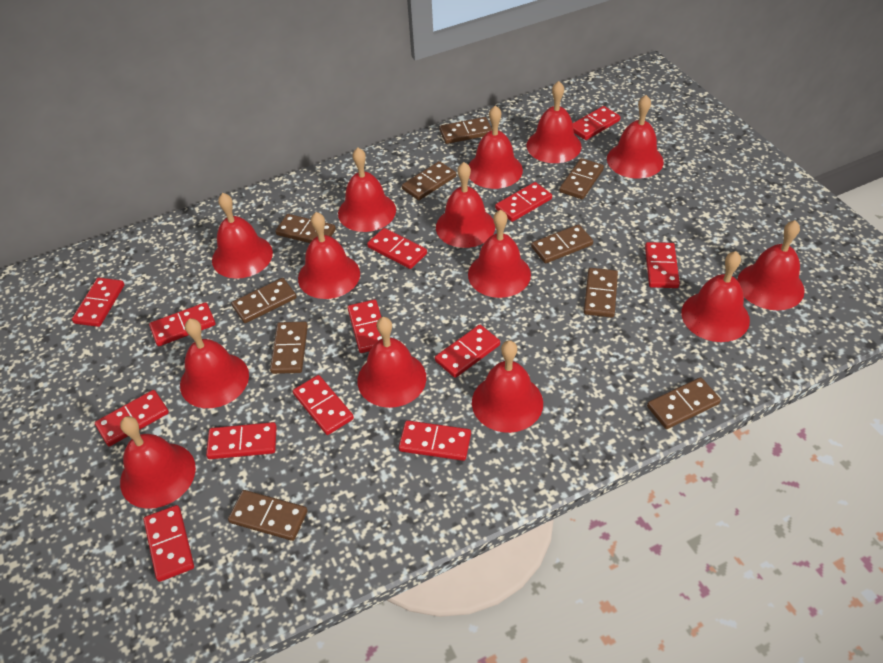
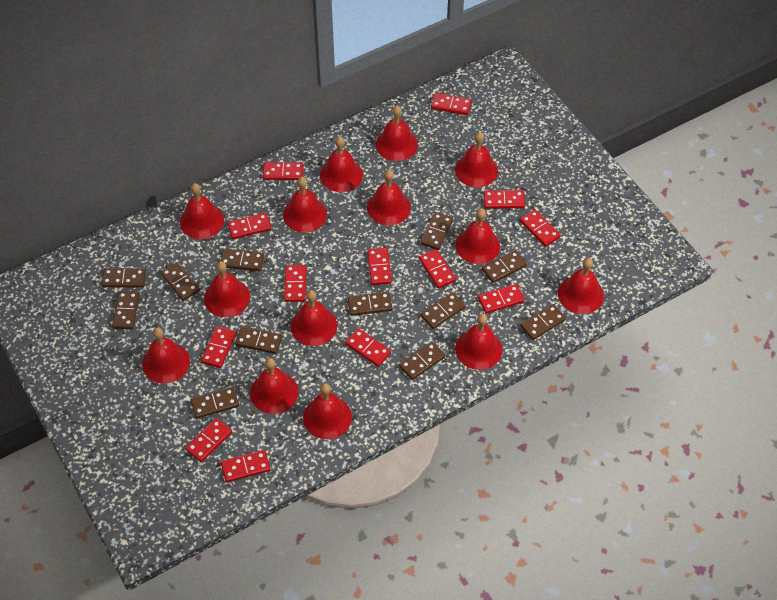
brown domino: [228,490,308,541] [231,278,297,323] [270,322,308,374] [275,214,336,243] [402,161,456,200] [439,117,492,144] [531,224,593,263] [559,158,604,199] [584,268,618,317] [647,377,721,429] = 10 -> [102,268,146,288] [112,291,140,329] [160,262,200,301] [191,387,239,419] [221,249,264,271] [235,326,282,354] [348,292,392,316] [399,341,445,380] [420,212,453,250] [420,292,466,329] [482,250,527,283] [520,304,566,340] = 12

